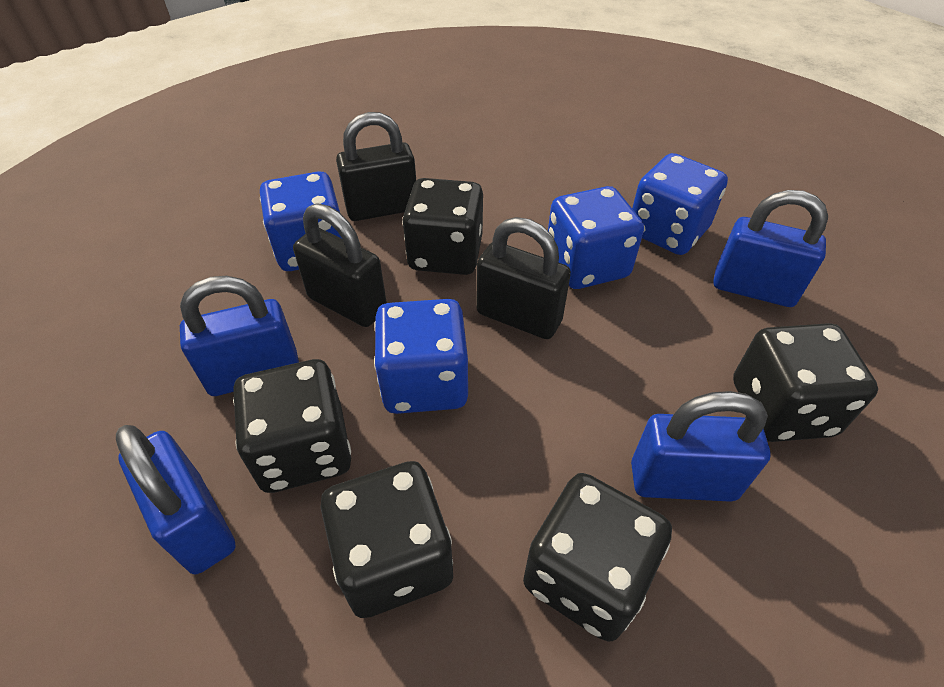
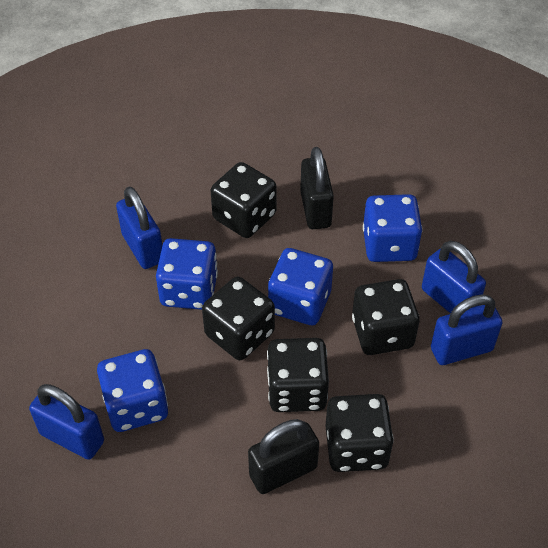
black padlock: [293,203,387,327] [336,112,416,221] [476,217,571,339] = 3 -> [248,419,319,494] [300,147,334,229] = 2

